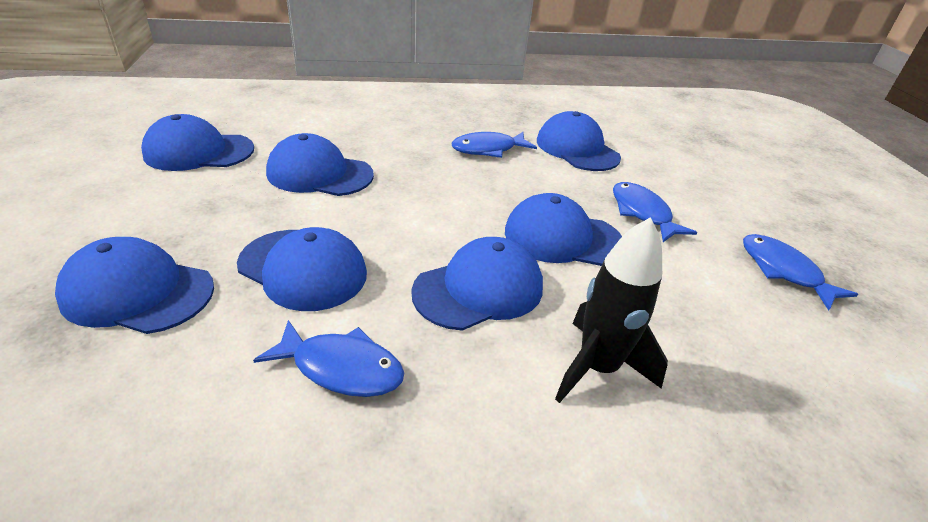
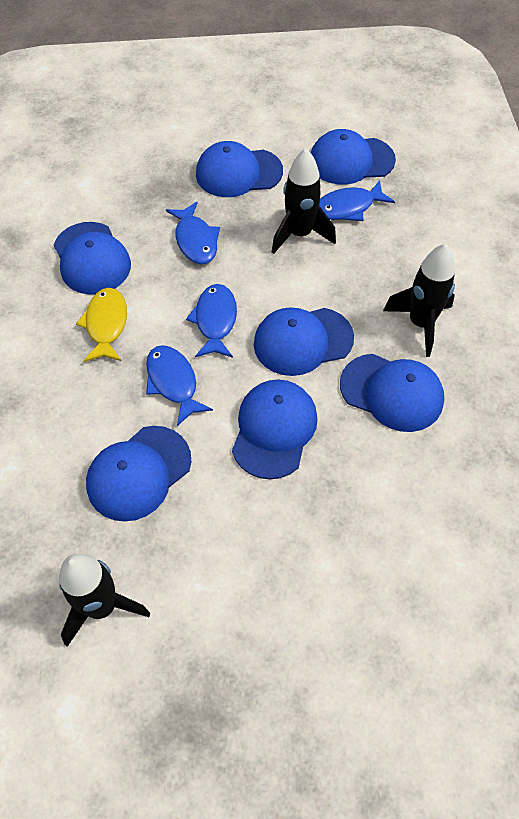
black rocket: [555,217,668,403] = 1 -> [59,554,150,647] [272,148,336,254] [383,244,455,357] = 3
yellow fish: none = 0 -> [76,288,127,362] = 1

